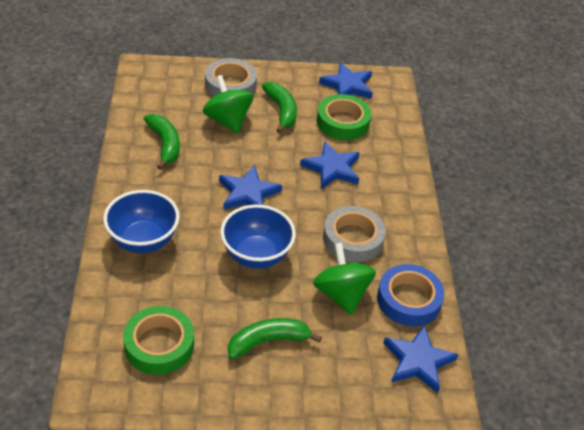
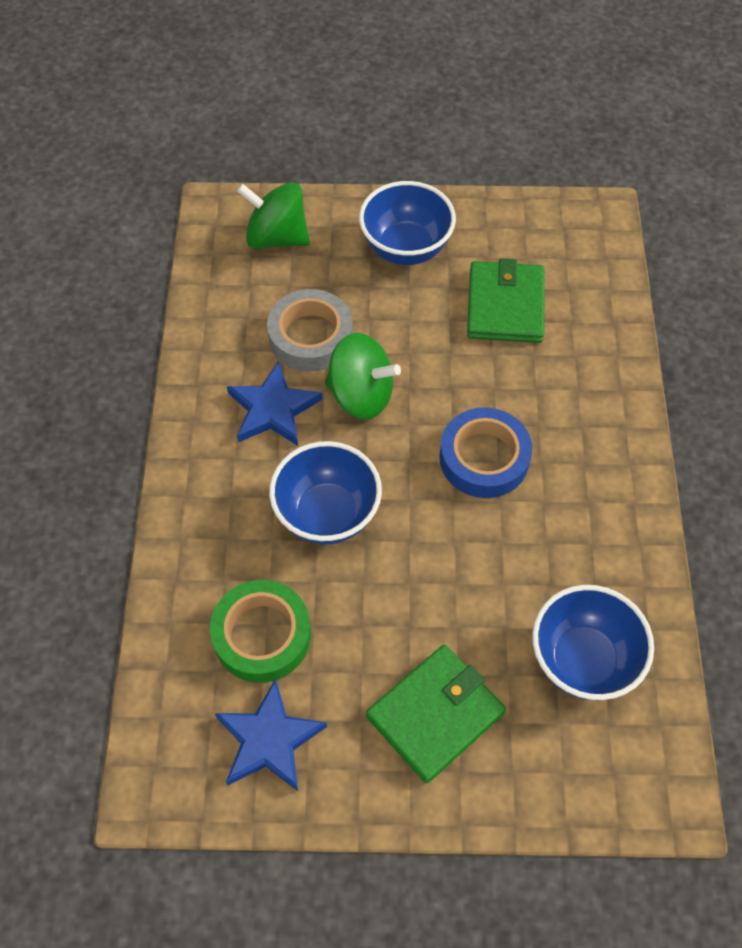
blue bowl: [103,190,179,253] [220,204,296,269] = 2 -> [269,441,382,544] [359,181,456,265] [532,585,654,700] = 3
blue star: [219,165,282,210] [300,141,360,189] [319,62,373,99] [384,325,459,393] = 4 -> [215,679,327,791] [227,361,323,446] = 2
green banana: [144,114,180,170] [228,318,322,359] [262,82,297,133] = 3 -> none = 0
green tape: [123,306,194,375] [317,94,371,140] = 2 -> [210,580,311,683] = 1
green wallet: none = 0 -> [366,645,506,783] [467,259,544,343] = 2
grey tape: [205,58,257,97] [323,206,386,263] = 2 -> [267,289,353,371] = 1

